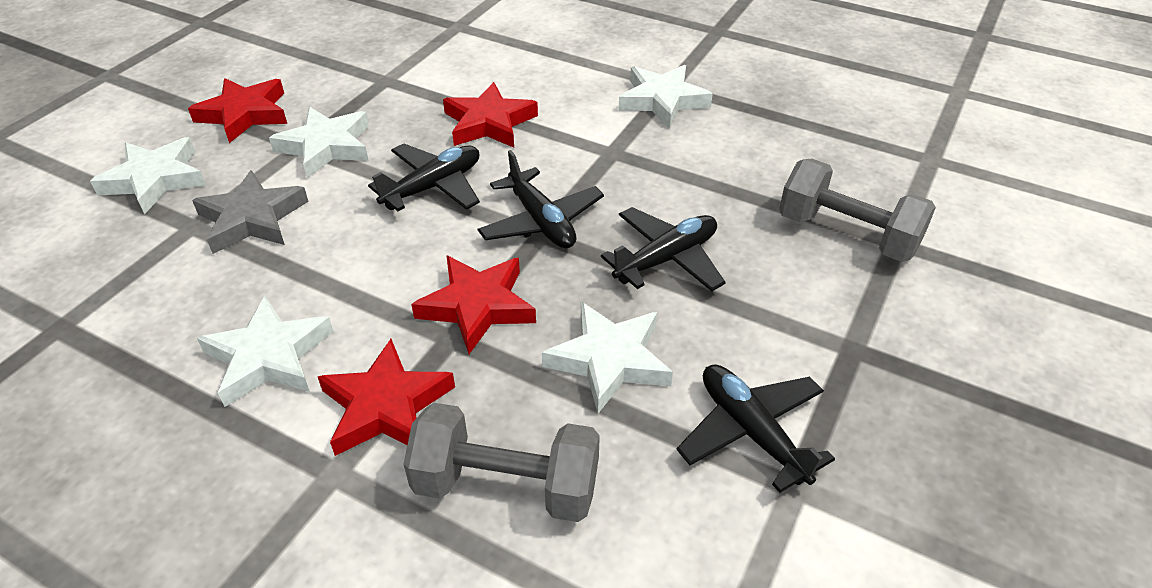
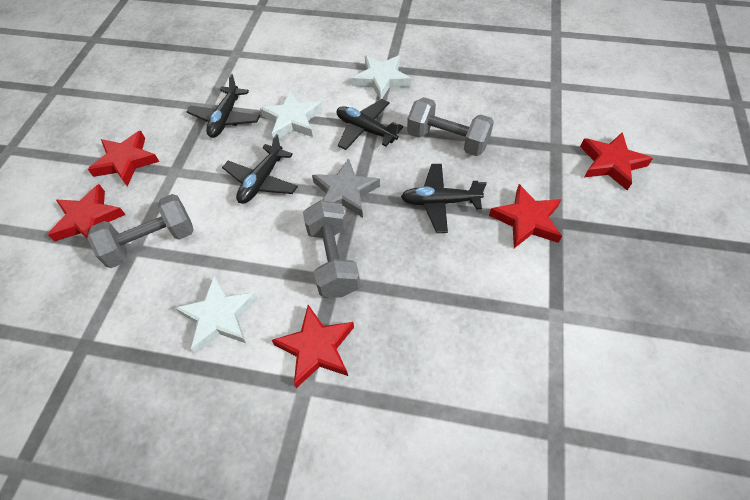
grey dumbbell: [404,403,600,522] [779,159,936,262] = 2 -> [87,194,194,268] [303,200,360,298] [407,97,494,156] = 3
red star: [188,78,287,143] [318,339,455,456] [411,255,536,354] [443,82,538,148] = 4 -> [48,184,126,241] [88,131,159,186] [272,305,354,388] [489,184,562,248] [580,132,653,191] = 5
white star: [90,137,206,214] [197,296,334,407] [269,107,369,178] [542,302,673,413] [618,65,713,128] = 5 -> [175,276,258,354] [260,91,323,138] [352,55,411,100] = 3

